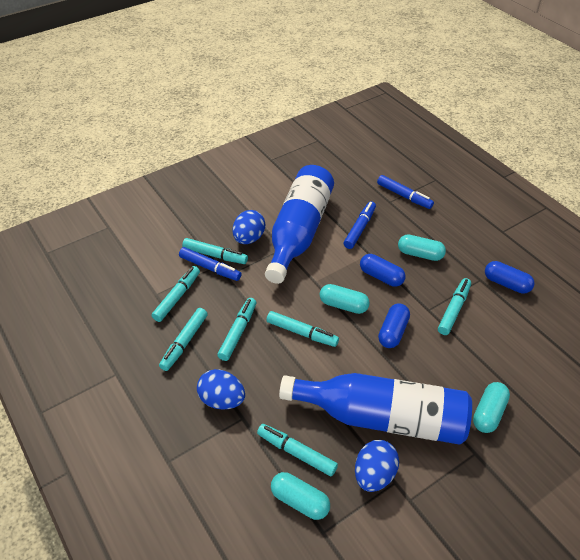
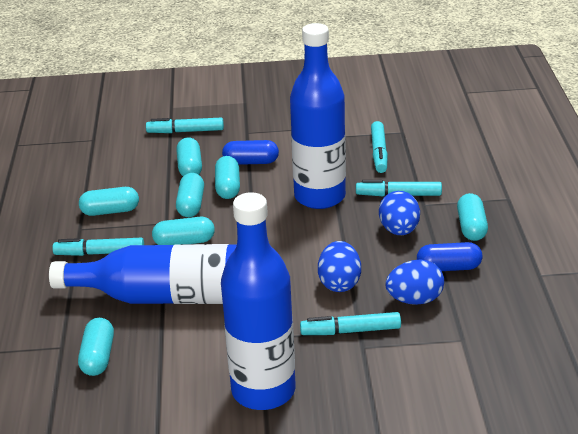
blue bottle: [265,165,334,284] [279,373,472,445] = 2 -> [49,244,237,304] [221,192,295,410] [290,23,346,209] = 3
blue capsule: [360,254,406,287] [378,304,410,348] [485,261,534,294] = 3 -> [222,140,279,165] [417,242,482,271] = 2
blue marker: [179,247,241,281] [344,201,376,249] [377,175,434,209] = 3 -> none = 0
turquoise capsule: [271,472,330,520] [320,284,370,314] [398,234,446,261] [473,382,510,433] = 4 -> [78,318,114,376] [79,187,139,216] [152,217,215,245] [176,137,202,176] [176,173,204,217] [215,156,240,199] [457,193,488,241] = 7
turquoise marker: [151,266,200,322] [159,308,208,371] [182,238,248,264] [217,298,256,361] [257,424,338,476] [266,311,339,347] [438,278,471,335] = 7 -> [52,238,144,256] [146,118,224,133] [300,312,401,335] [356,180,442,196] [371,121,388,173] = 5

